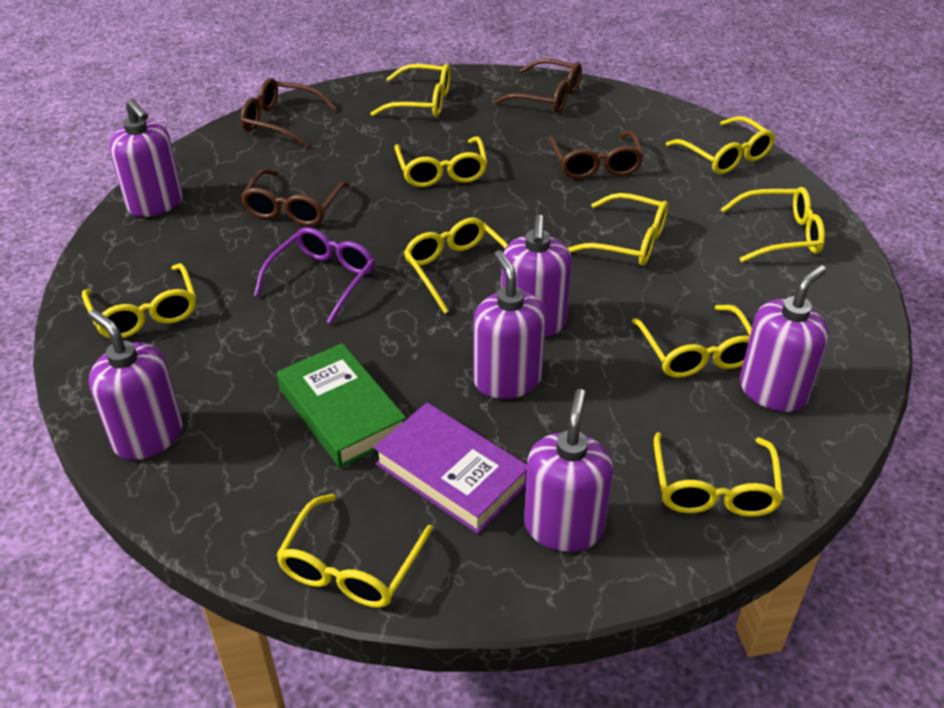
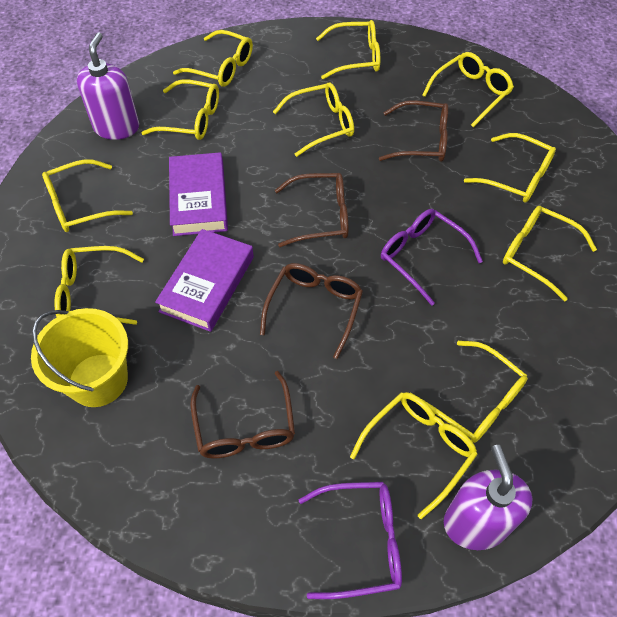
green book: [277,343,406,468] = 1 -> none = 0
purple book: [374,403,527,534] = 1 -> [155,229,254,332] [169,152,228,236] = 2
purple glasses: [254,227,375,324] = 1 -> [299,482,402,599] [381,209,483,306] = 2
purple soap dispenser: [88,309,183,460] [109,99,183,217] [473,250,546,399] [501,214,572,337] [524,389,613,552] [740,265,829,412] = 6 -> [77,32,139,140] [444,445,533,550] = 2
yellow bucket: none = 0 -> [31,308,128,407] = 1
yellow glasses: [82,263,196,338] [276,494,433,608] [370,64,451,117] [394,136,487,187] [404,218,508,314] [568,193,668,266] [632,305,752,378] [654,432,784,517] [666,116,775,174] [721,187,825,262] = 10 -> [42,159,133,232] [54,246,144,325] [141,79,219,140] [173,30,253,87] [273,82,354,157] [316,20,380,79] [350,392,478,519] [420,341,528,443] [422,52,514,127] [464,133,556,203] [503,206,597,301] = 11

